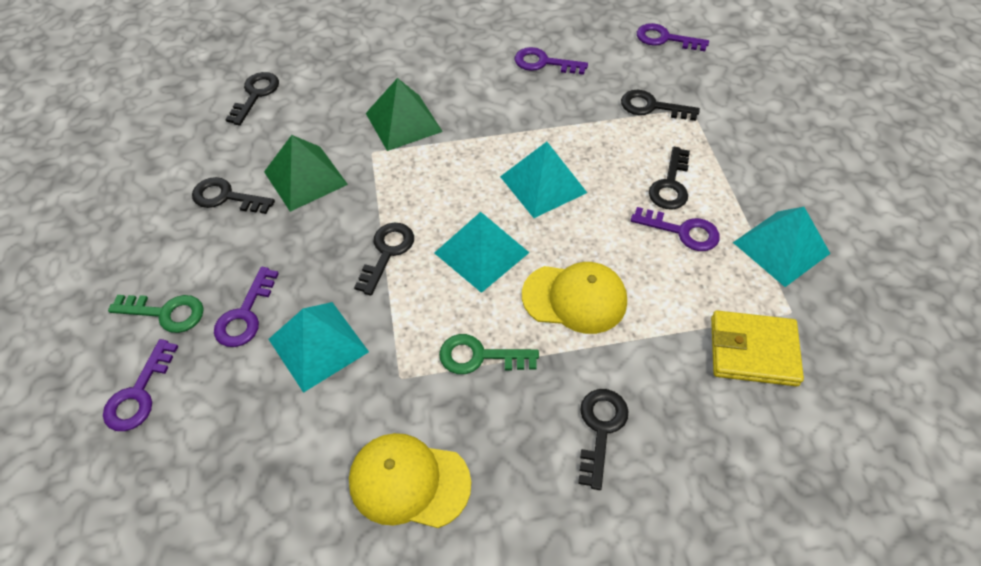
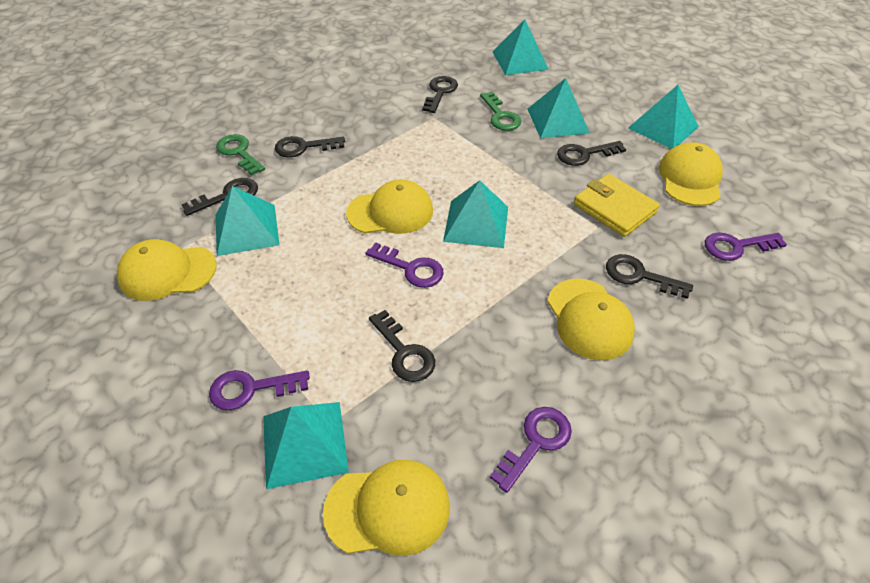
green pyramid: [264,135,348,212] [366,78,443,151] = 2 -> none = 0
purple key: [103,339,178,431] [214,267,279,347] [515,47,588,75] [631,207,720,251] [637,23,709,51] = 5 -> [209,370,310,411] [365,242,444,288] [490,407,572,493] [705,232,787,261] = 4
turquoise pyramid: [269,302,369,393] [435,212,529,293] [500,142,587,218] [733,207,831,287] = 4 -> [216,186,279,256] [263,402,349,489] [443,180,508,248] [493,19,549,75] [527,78,590,138] [628,85,699,149] = 6
yellow cap: [349,433,471,528] [522,262,627,334] = 2 -> [117,239,217,301] [323,460,450,556] [346,180,433,234] [547,278,635,361] [659,142,723,206] = 5

